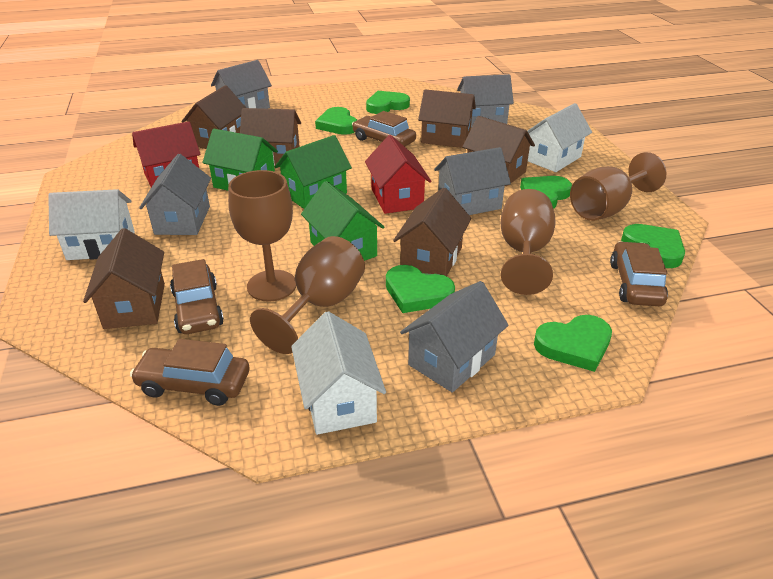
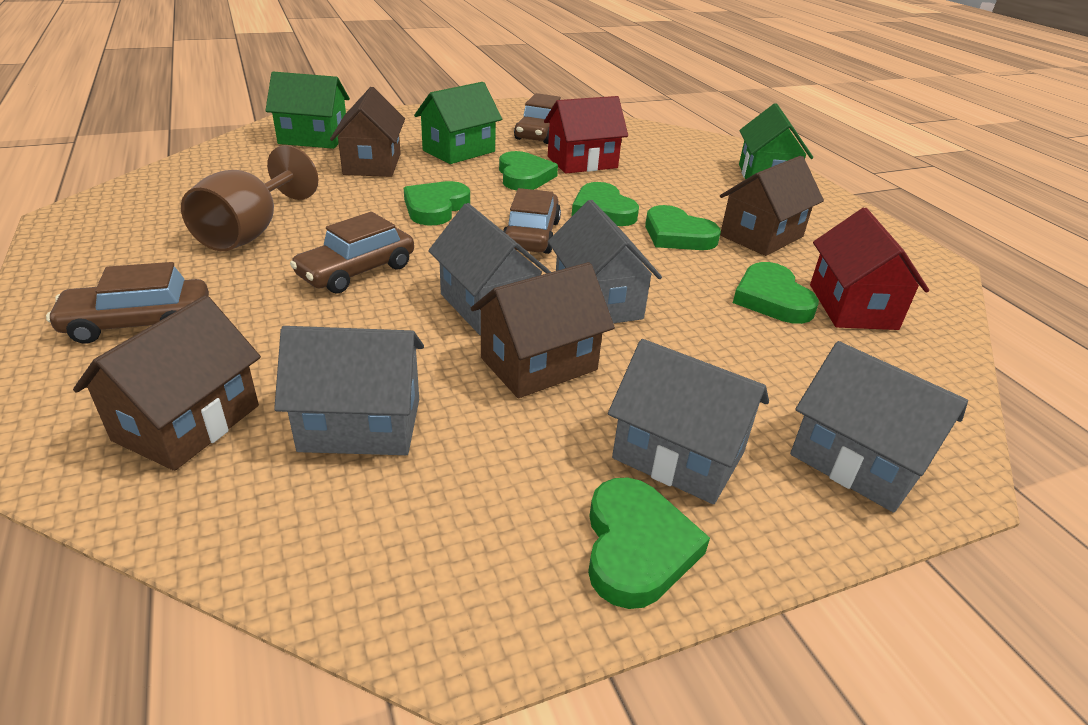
brown goblet: [228,170,296,302] [250,236,365,354] [500,189,556,295] [570,152,667,221] = 4 -> [181,145,318,251] = 1
brown house: [83,228,165,329] [181,85,246,149] [240,108,301,165] [393,188,471,277] [418,89,476,148] [463,116,535,186] = 6 -> [73,295,261,471] [330,87,405,177] [471,262,615,398] [720,156,824,256] = 4
white house: [48,189,135,260] [291,311,386,435] [527,103,592,172] = 3 -> none = 0

